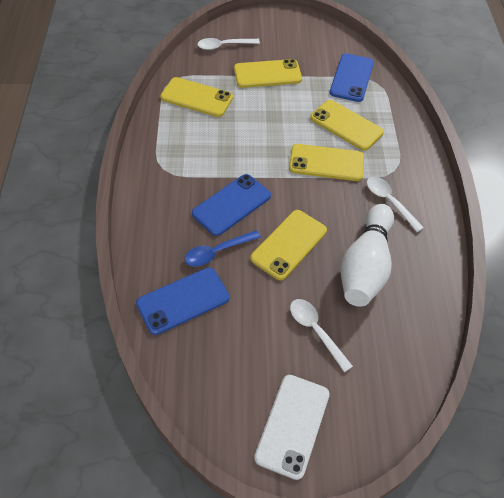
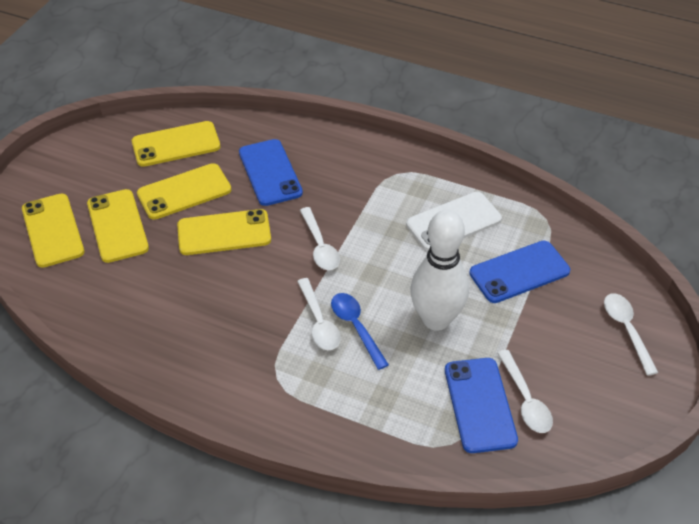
white spoon: [198,38,260,50] [290,299,353,372] [367,177,424,232] = 3 -> [297,278,341,350] [300,207,340,270] [497,350,553,433] [604,293,658,376] = 4

